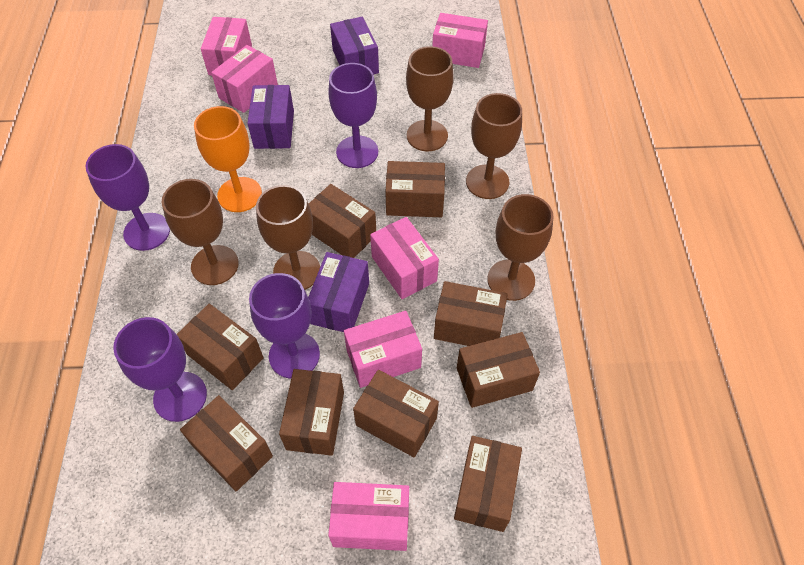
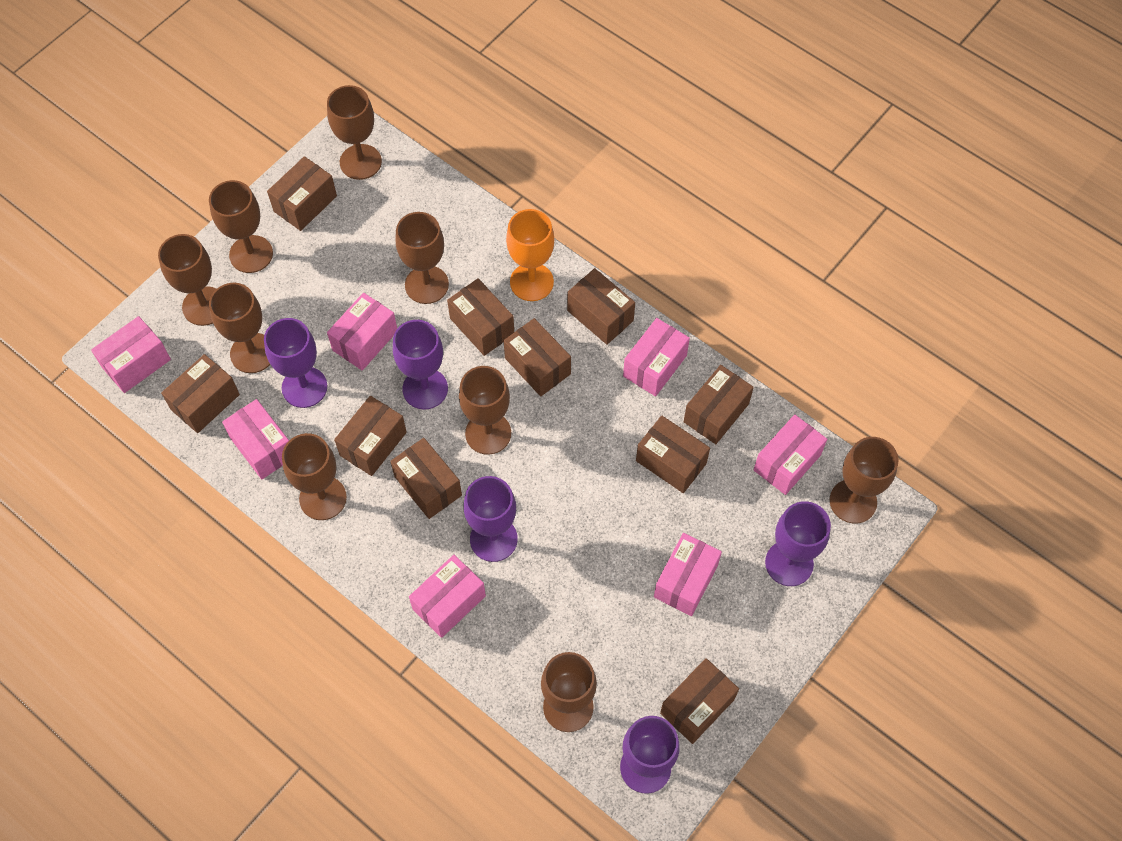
brown box: [177,304,264,390] [180,395,273,492] [279,369,344,456] [309,184,376,258] [353,370,439,457] [385,161,445,217] [434,281,508,346] [454,436,522,532] [457,332,540,408] = 9 -> [161,354,240,433] [267,156,337,231] [334,396,407,476] [390,438,462,519] [447,278,514,356] [504,318,571,396] [567,268,635,344] [636,416,710,493] [660,658,739,744] [684,365,754,444] = 10
brown goblet: [162,179,239,285] [256,185,320,290] [406,46,454,151] [466,93,522,199] [487,194,553,301] = 5 -> [158,234,216,326] [209,180,273,273] [209,283,270,373] [282,433,347,520] [327,85,382,180] [395,212,449,304] [459,366,511,455] [541,652,597,732] [830,437,899,524] = 9
pink box: [201,17,252,75] [211,45,278,113] [328,482,409,551] [344,311,422,388] [370,217,439,299] [432,13,488,68] = 6 -> [91,316,171,393] [222,399,289,479] [327,293,397,371] [409,555,486,638] [623,318,690,396] [654,533,722,616] [754,414,827,495] = 7
purple box: [247,85,294,149] [308,252,369,332] [330,17,379,74] = 3 -> none = 0
purple goblet: [85,144,170,251] [113,317,207,422] [249,273,320,379] [328,63,378,168] = 4 -> [264,318,327,408] [393,320,448,410] [464,476,518,562] [620,716,680,794] [765,501,831,586] = 5

